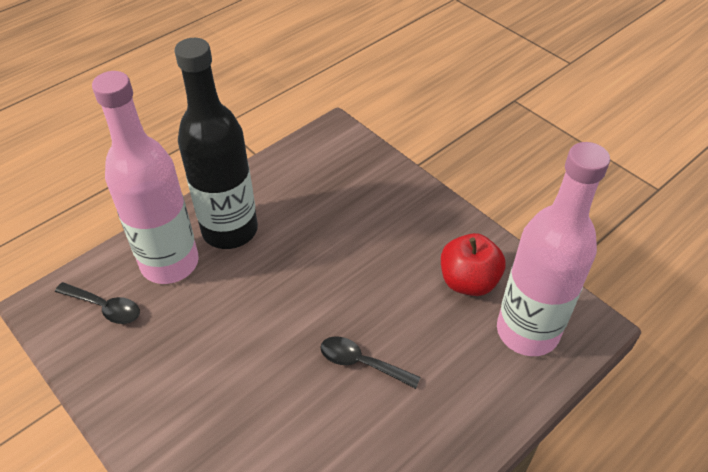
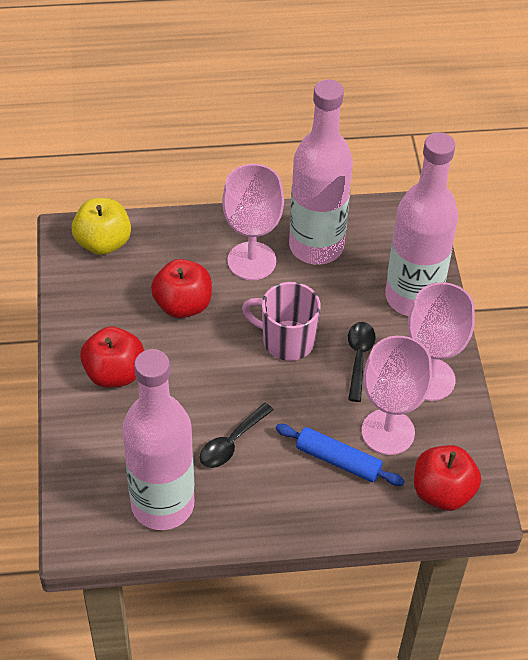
black bottle: [175,38,258,249] = 1 -> none = 0
blue rolling pin: none = 0 -> [276,424,405,486] = 1
pink bottle: [92,71,199,284] [497,142,610,356] = 2 -> [122,349,194,530] [289,79,353,265] [385,132,458,316] = 3
pink goblet: none = 0 -> [222,164,284,280] [361,336,432,455] [408,282,475,401] = 3
pink mug: none = 0 -> [242,282,321,361] = 1
red apple: [441,233,506,296] = 1 -> [80,326,144,388] [151,259,212,318] [414,445,481,511] = 3
yellow apple: none = 0 -> [71,198,131,255] = 1

